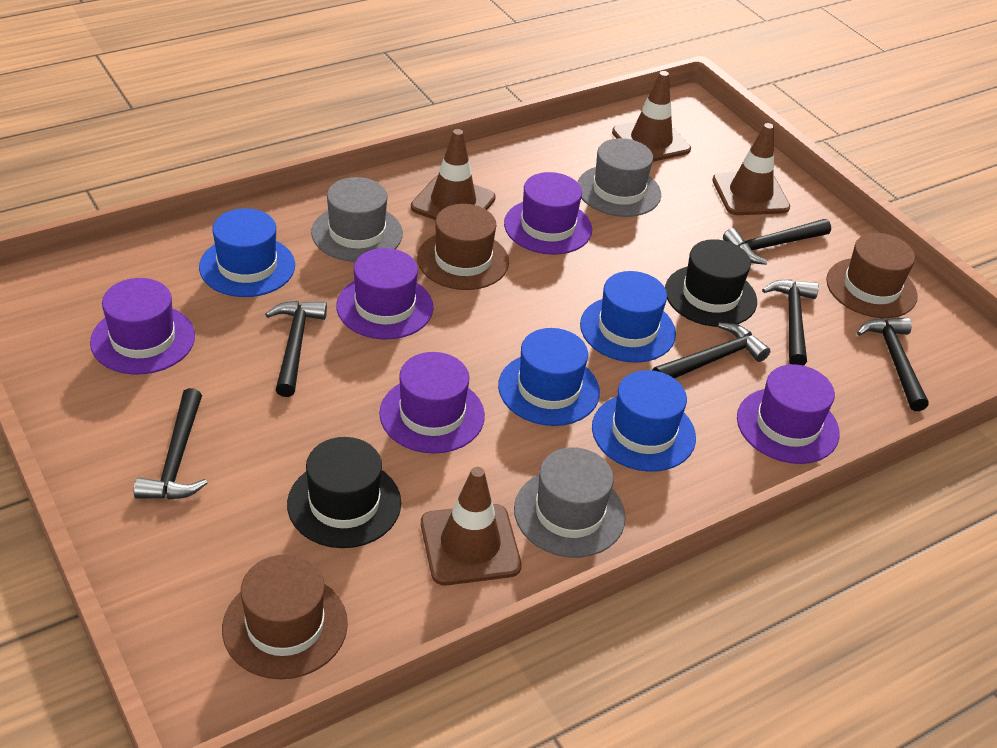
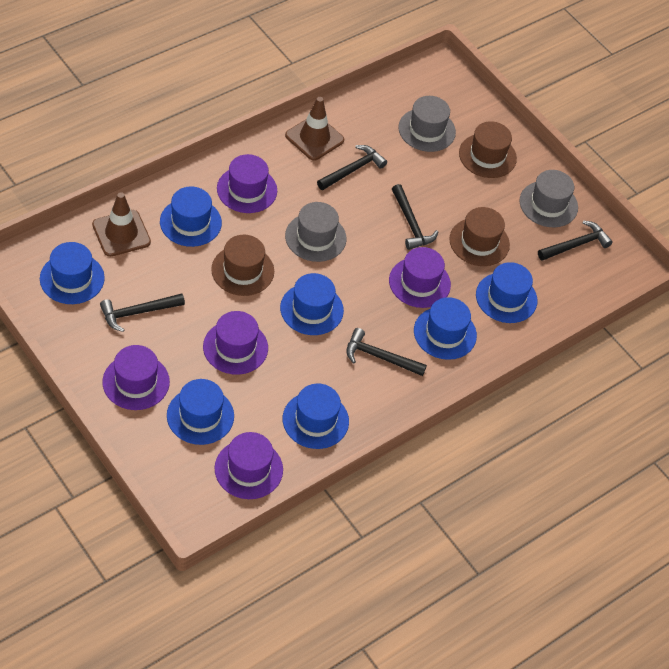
black hammer: [134,388,207,500] [265,301,327,397] [652,323,770,379] [723,219,831,265] [762,279,819,366] [857,317,929,411] = 6 -> [100,293,185,332] [317,145,387,190] [346,328,427,376] [392,184,438,250] [538,220,613,261] = 5
black hat: [287,437,401,548] [665,239,757,327] = 2 -> none = 0
blue hat: [199,208,295,297] [498,328,600,426] [580,271,676,363] [592,370,696,472] = 4 -> [40,242,105,304] [160,186,222,247] [167,379,234,445] [280,273,344,335] [283,384,349,449] [414,297,477,360] [476,262,537,323] = 7
brown traffic cone: [411,129,496,220] [421,467,522,586] [612,71,691,162] [712,123,790,215] = 4 -> [92,192,151,257] [285,97,344,161] = 2

